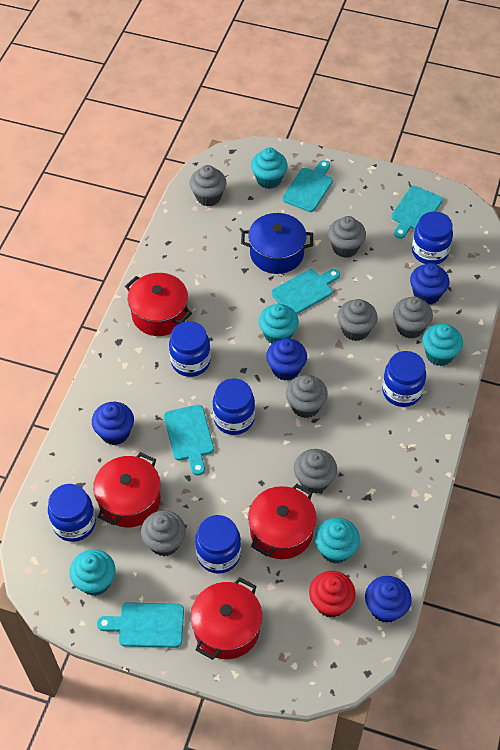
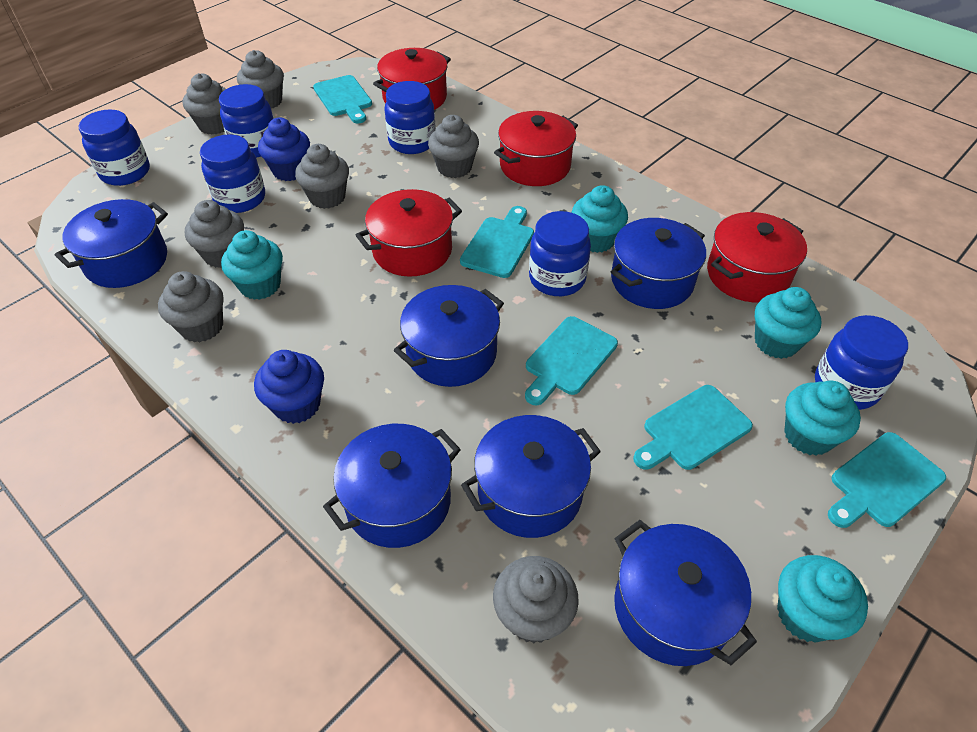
blue cupcake: [92,402,134,445] [266,338,307,381] [365,576,412,623] [410,263,449,305] = 4 -> [254,350,324,424] [258,118,310,181] = 2
blue pot: [241,213,313,274] = 1 -> [55,199,168,288] [323,424,461,548] [394,285,504,387] [461,415,601,538] [611,218,706,309] [614,520,757,666] = 6
red cupcake: [309,571,356,618] = 1 -> none = 0

